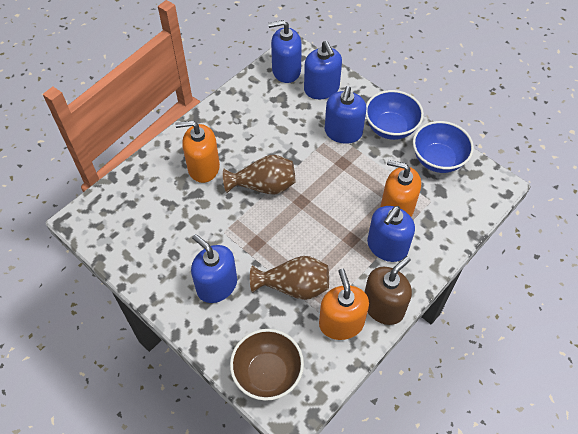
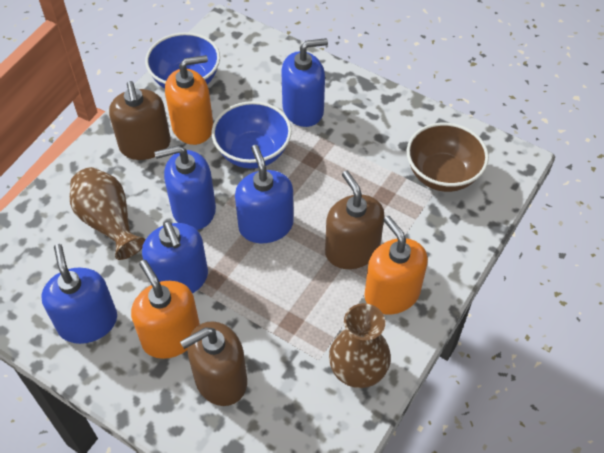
brown soap dispenser: [365,256,412,325] = 1 -> [109,81,171,160] [180,321,247,406] [325,171,385,269] = 3

